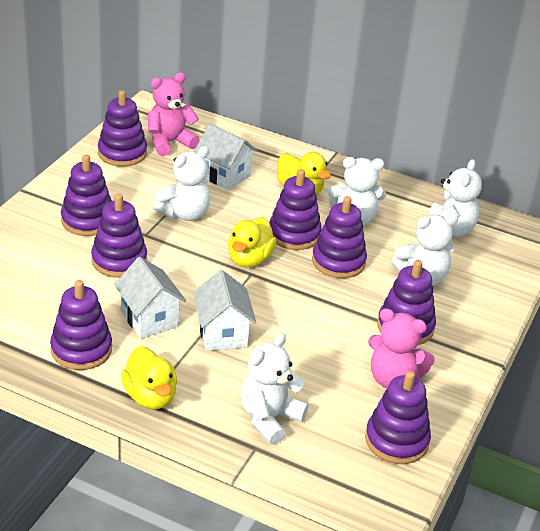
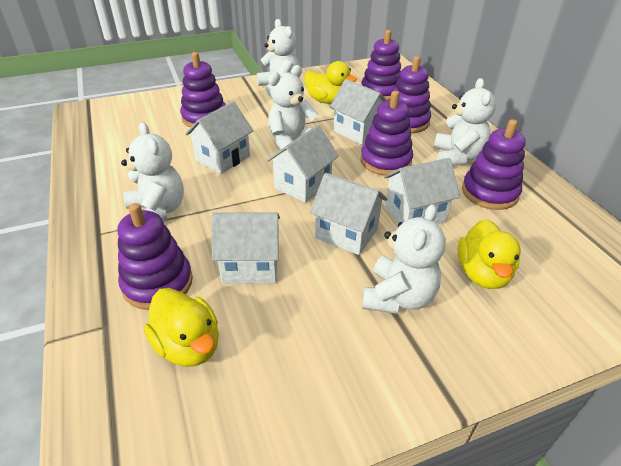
pink teddy bear: [148,72,200,156] [368,308,435,389] = 2 -> none = 0
purple stacking toy: [50,280,112,370] [61,155,112,236] [91,194,147,278] [98,90,147,167] [269,169,322,250] [312,196,367,278] [365,371,431,464] [377,260,436,345] = 8 -> [117,203,193,310] [180,52,226,128] [361,30,401,100] [361,91,413,176] [390,56,431,133] [462,119,526,210] = 6
white house: [114,257,186,339] [193,270,257,351] [194,123,258,190] = 3 -> [185,102,254,174] [212,212,280,284] [267,125,339,203] [310,173,387,255] [330,79,386,145] [384,158,460,224] = 6

